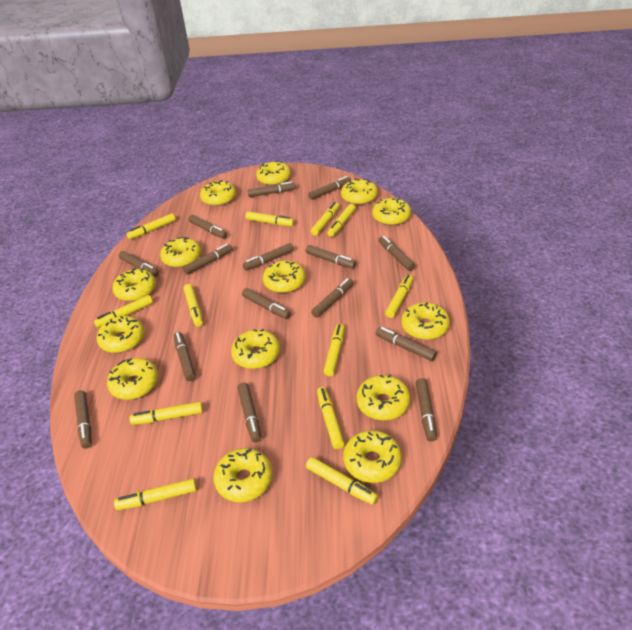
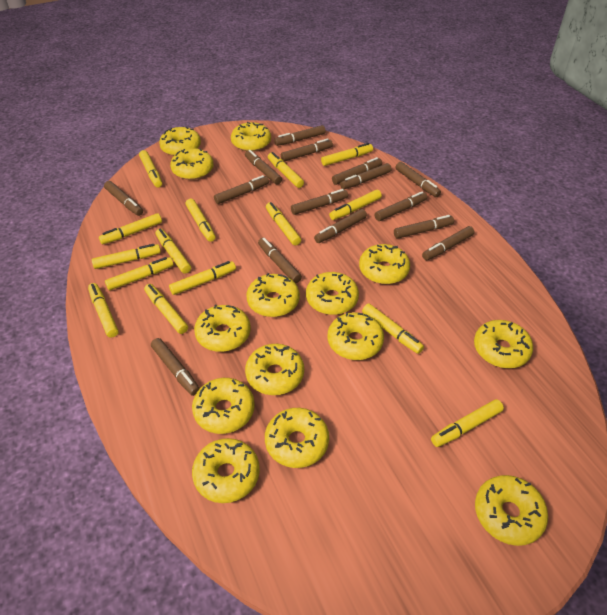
yellow marker: [94,295,153,328] [114,479,197,510] [127,213,175,239] [130,402,203,425] [184,284,203,327] [246,211,295,226] [306,457,378,505] [311,202,339,235] [317,387,345,449] [323,324,345,376] [327,204,356,237] [385,275,413,318] = 12 -> [88,283,119,338] [92,244,161,269] [99,213,162,244] [105,257,173,290] [139,150,162,187] [144,284,188,334] [156,229,191,274] [169,261,236,295] [186,199,216,242] [266,202,301,246] [268,152,304,188] [321,143,373,166] [329,190,382,220] [362,304,424,354] [431,399,504,447] = 15

